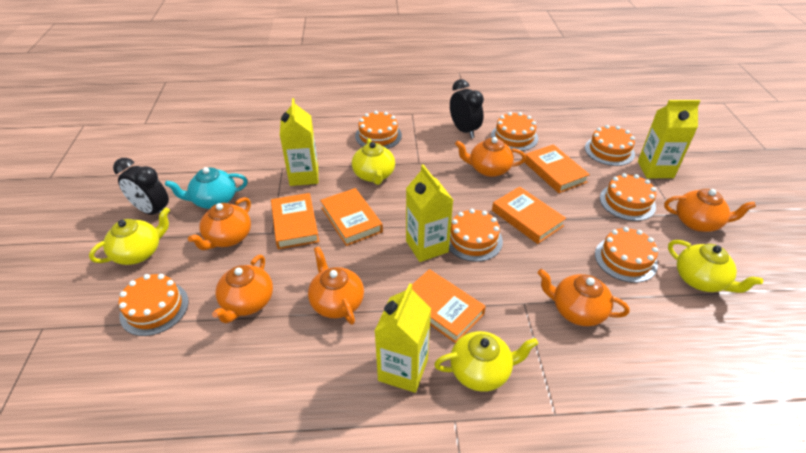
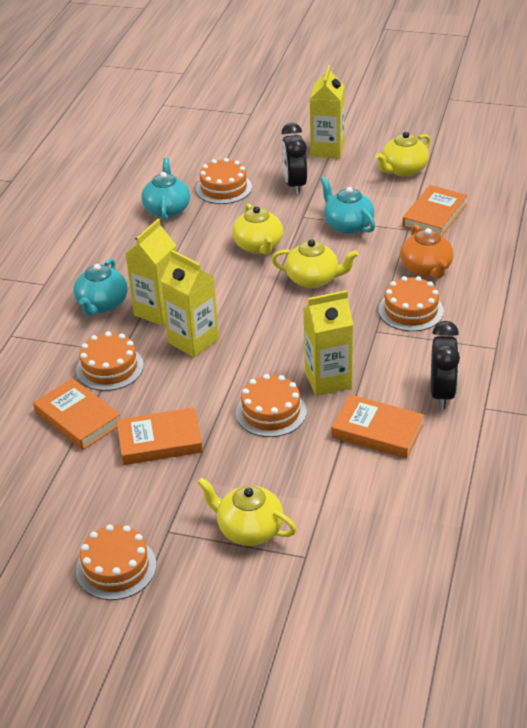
orange book: [271,193,319,249] [320,188,383,246] [406,269,486,343] [492,187,566,244] [524,144,590,193] = 5 -> [33,378,120,450] [116,407,203,465] [331,394,424,459] [402,185,468,236] = 4
orange cake: [119,274,189,336] [355,111,402,149] [449,209,503,262] [491,112,538,151] [585,125,635,166] [595,227,658,283] [600,173,656,221] = 7 -> [76,331,144,391] [76,524,156,600] [196,158,252,204] [236,374,307,437] [379,276,444,331] = 5
orange teapot: [188,197,251,250] [212,255,273,323] [308,246,364,325] [455,137,526,177] [538,269,630,326] [664,189,756,232] = 6 -> [400,224,453,279] = 1
turquoise teapot: [165,167,248,209] = 1 -> [74,258,127,316] [141,158,190,220] [320,177,375,234] = 3

